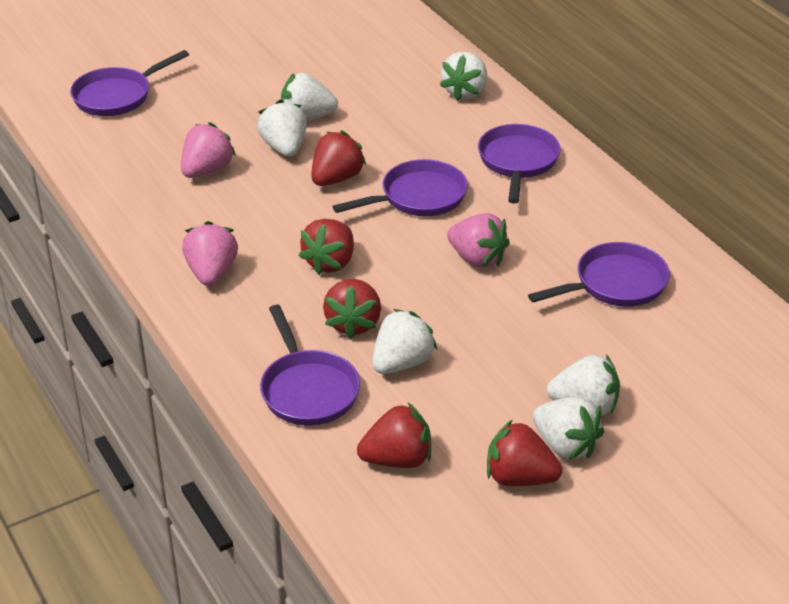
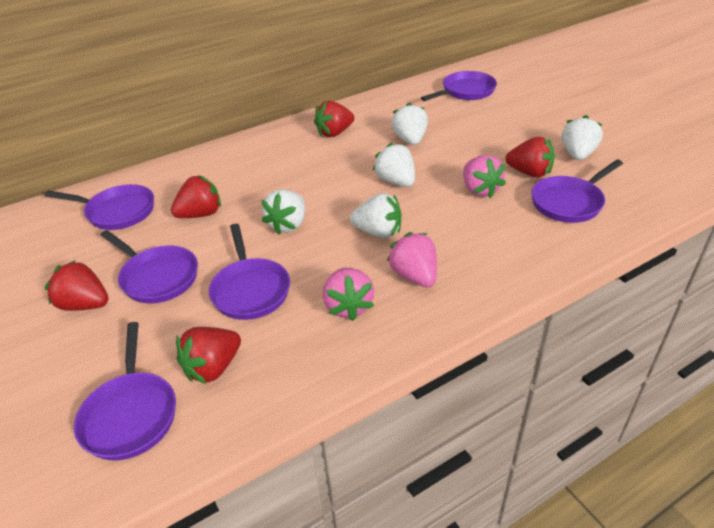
purple pan: [70,50,189,116] [260,305,360,426] [333,159,468,216] [478,124,560,204] [528,242,670,307] = 5 -> [45,184,154,230] [74,322,176,460] [101,230,198,303] [209,224,290,320] [421,71,497,101] [531,160,623,223] = 6
white strawberry: [257,100,307,157] [281,73,338,120] [372,309,437,374] [440,52,487,101] [533,397,604,460] [547,355,620,416] = 6 -> [261,189,305,235] [350,193,402,239] [373,142,415,187] [391,102,428,145] [562,115,603,160] = 5

